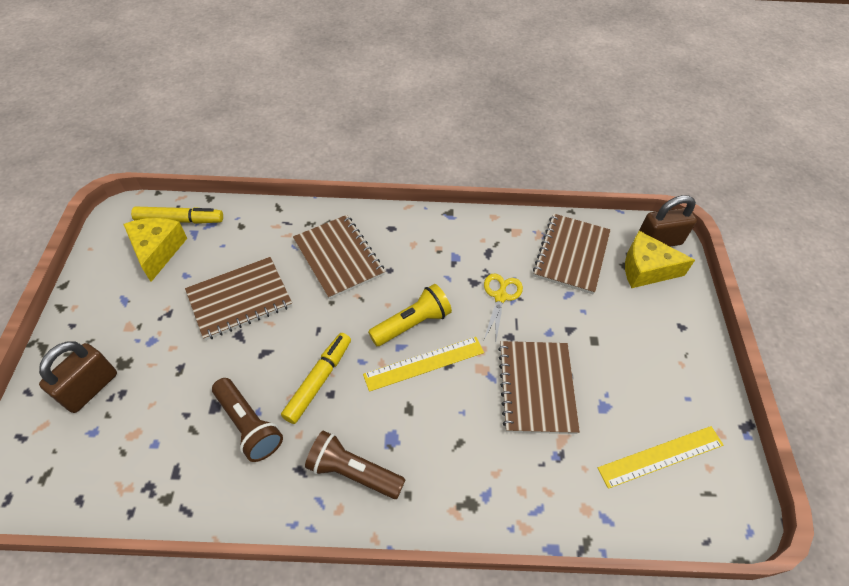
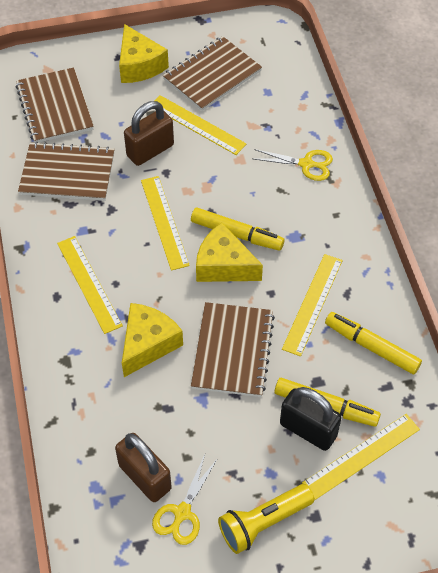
black padlock: none = 0 -> [280,387,342,451] = 1
brown flashlight: [212,378,283,462] [305,431,405,499] = 2 -> none = 0
yellow cheese: [123,218,187,282] [625,231,695,288] = 2 -> [119,24,169,83] [122,303,183,377] [196,223,263,282] = 3
yellow marker: [131,207,223,224] [281,333,351,424] = 2 -> [191,207,284,251] [274,378,381,427] [325,312,422,374] = 3
yellow ruler: [363,337,484,392] [598,426,723,489] = 2 -> [57,236,123,334] [141,176,190,271] [155,95,246,155] [282,254,343,356] [302,414,420,500] = 5
yellow scissors: [484,274,523,340] = 1 -> [152,455,218,545] [254,149,333,181] = 2

